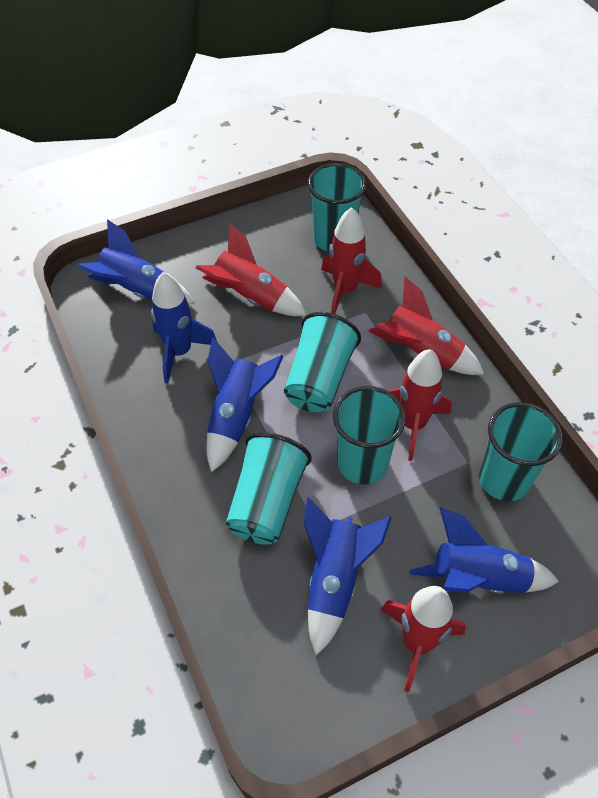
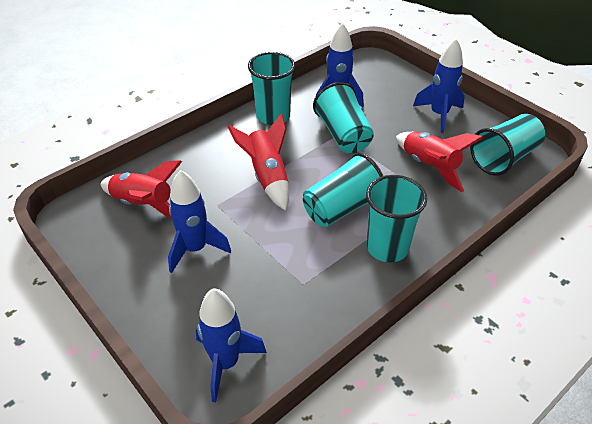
blue rocket: [76,219,194,304] [151,272,217,384] [207,338,284,472] [304,497,392,655] [409,507,559,594] = 5 -> [168,170,231,273] [196,288,267,403] [316,23,364,107] [413,39,465,133] = 4
red rocket: [196,223,306,316] [321,207,382,314] [369,277,485,375] [380,586,466,692] [387,349,452,461] = 5 -> [100,160,182,218] [227,113,289,211] [396,131,483,192] = 3

